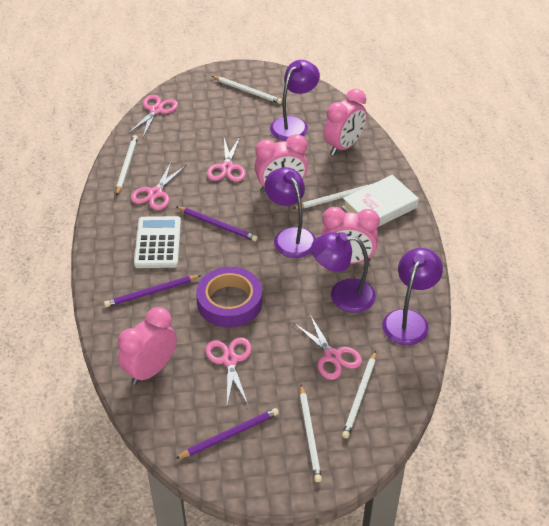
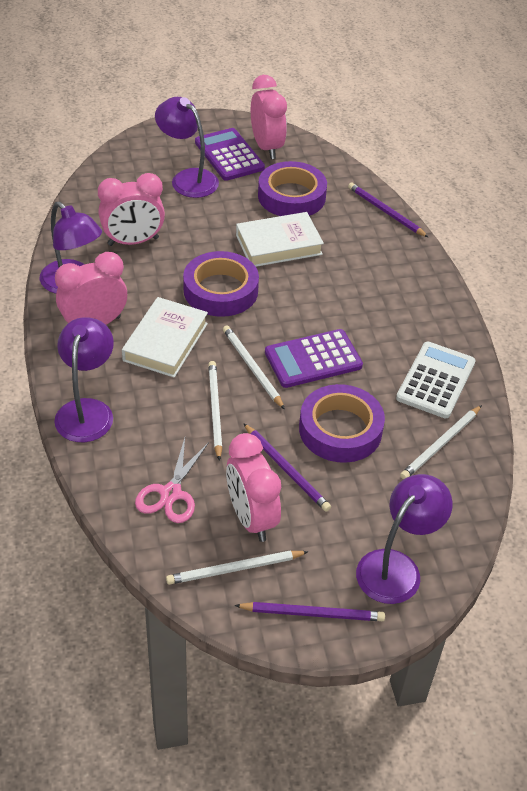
pink scissors: [128,95,178,137] [131,161,187,210] [205,337,252,405] [207,137,246,182] [294,315,362,380] = 5 -> [135,438,209,523] = 1
purple calculator: none = 0 -> [195,128,265,181] [265,329,363,388] = 2
purple tape: [196,267,262,327] = 1 -> [183,251,259,317] [258,161,327,216] [299,384,385,463] = 3
white book: [342,175,419,227] = 1 -> [122,297,208,378] [236,212,324,267] = 2
white pencil: [116,135,138,196] [212,76,282,104] [292,184,371,209] [300,384,322,482] [342,351,376,439] = 5 -> [166,550,309,585] [208,361,222,461] [223,326,285,409] [400,405,482,479] = 4

